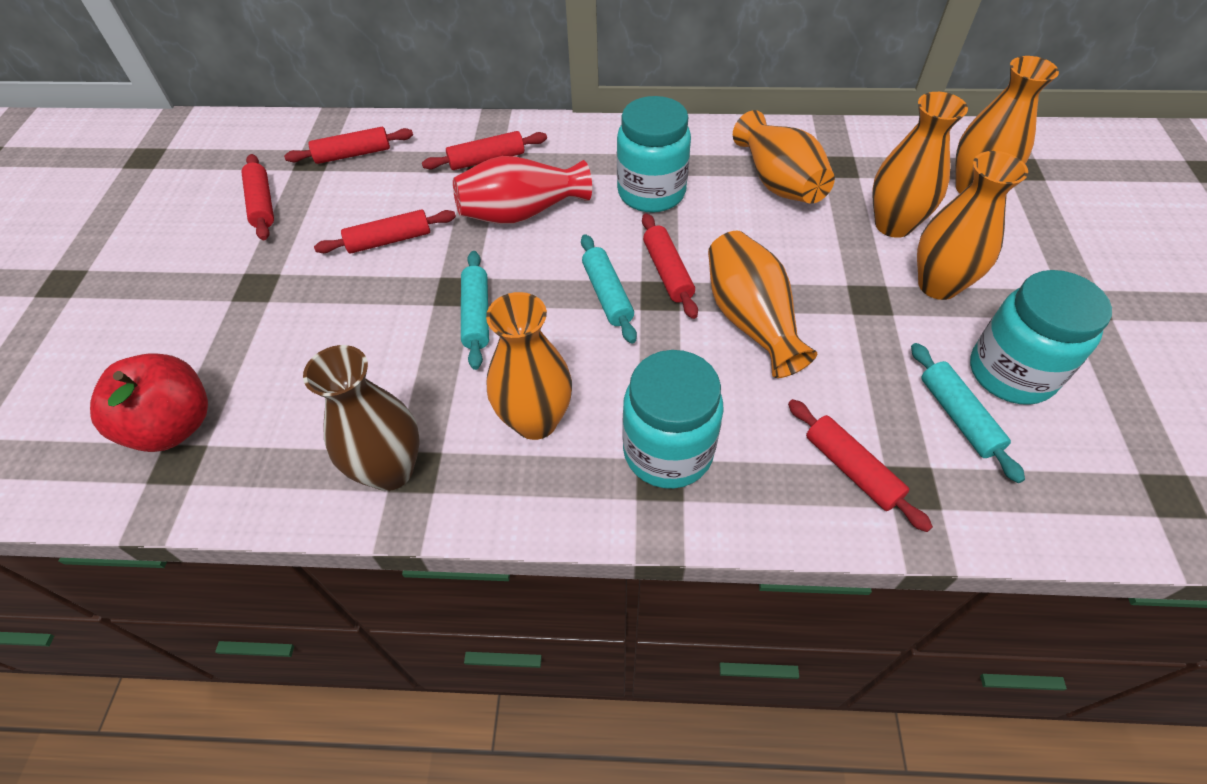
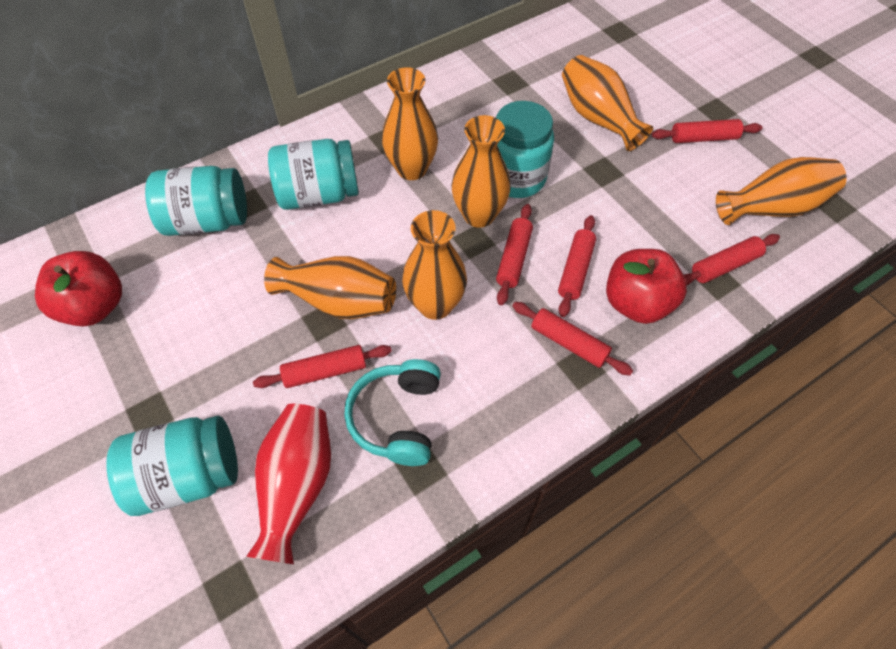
brown vase: [303,345,420,491] = 1 -> none = 0
red apple: [90,353,208,452] = 1 -> [35,251,122,326] [606,249,687,324] = 2
turquoise headphones: none = 0 -> [344,359,441,466] = 1
turquoise jar: [617,96,691,213] [622,350,724,489] [970,270,1112,405] = 3 -> [106,416,238,516] [145,166,247,236] [268,139,359,210] [496,101,554,198] = 4
turquoise rolling pin: [461,251,489,370] [581,234,637,343] [911,343,1025,483] = 3 -> none = 0

